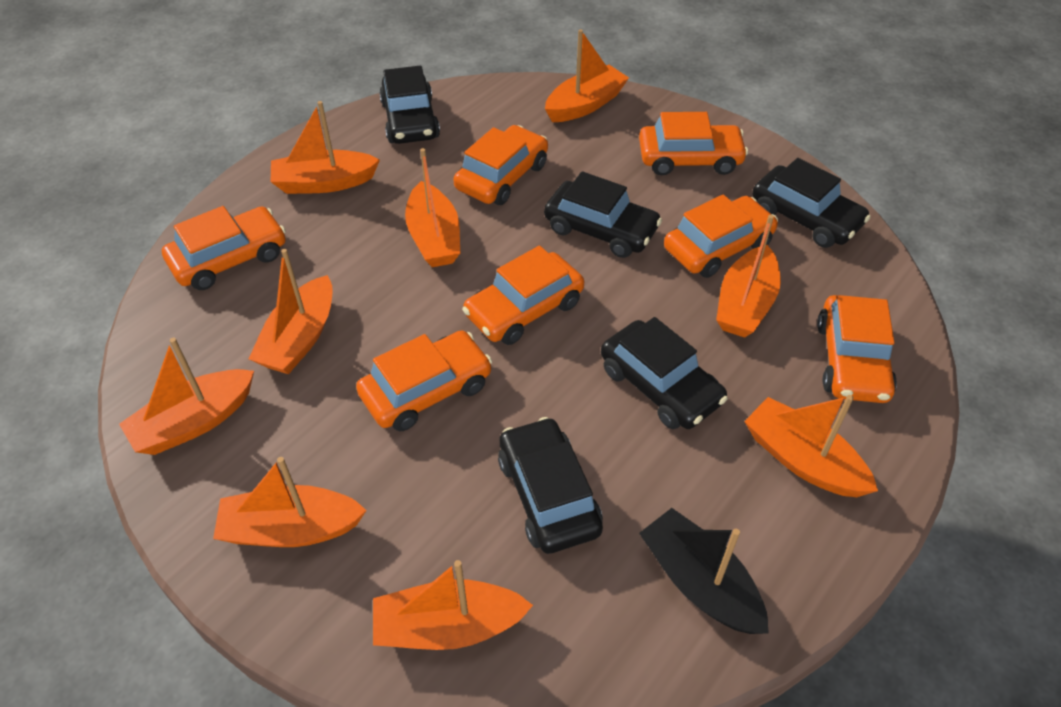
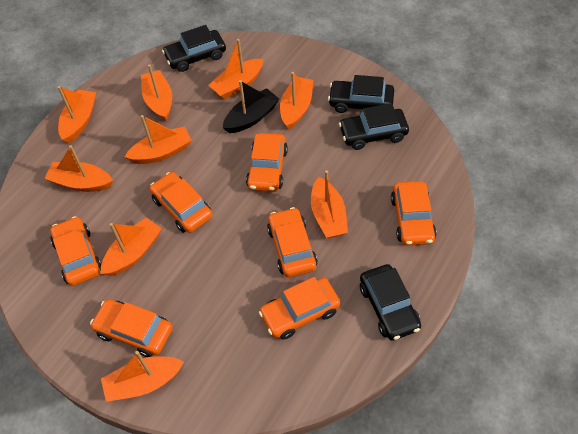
black car: [379,66,440,144] [498,417,603,554] [544,171,662,258] [601,317,728,429] [752,158,871,248] = 5 -> [162,25,226,72] [328,75,394,113] [339,103,409,150] [360,264,421,341] = 4

